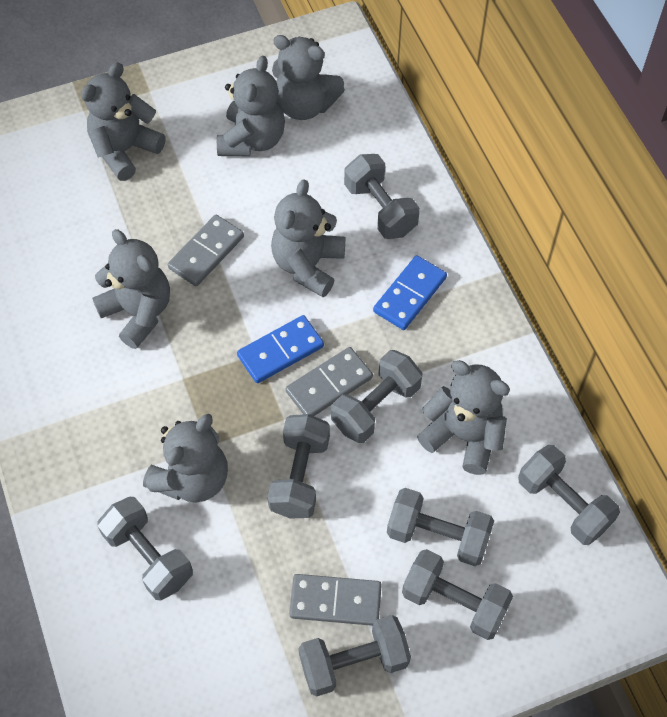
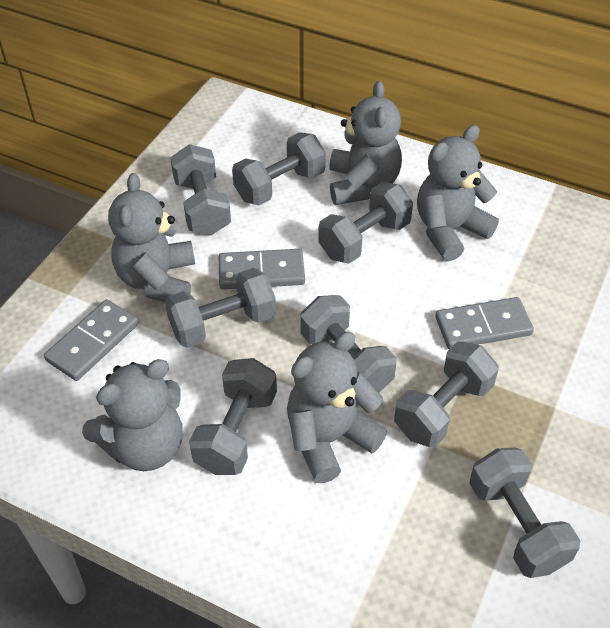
blue domino: [237,315,324,383] [373,255,447,330] = 2 -> none = 0
grey teddy bear: [81,62,166,181] [92,229,170,349] [143,414,228,503] [217,56,285,156] [271,179,345,297] [272,35,345,120] [417,360,510,475] = 7 -> [82,359,182,471] [108,173,195,302] [287,332,387,483] [329,81,402,205] [417,125,499,261] = 5

